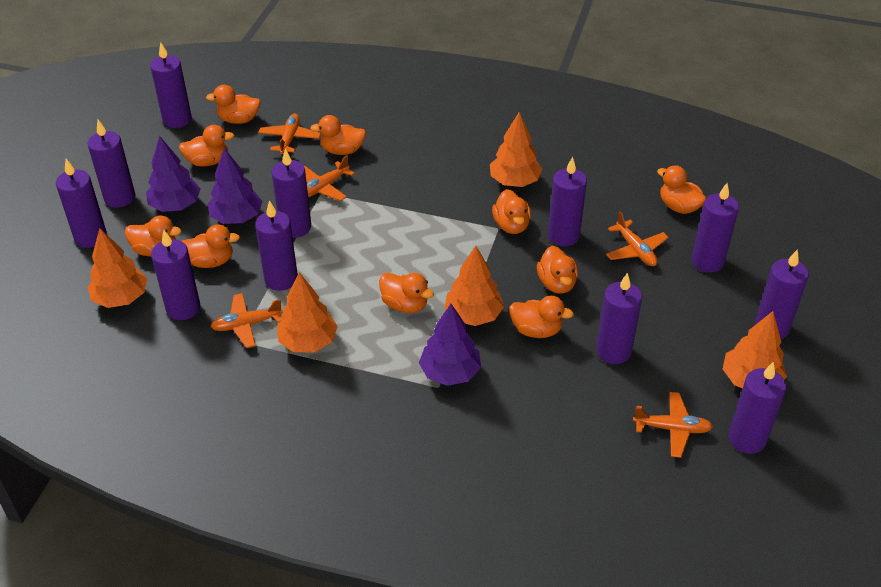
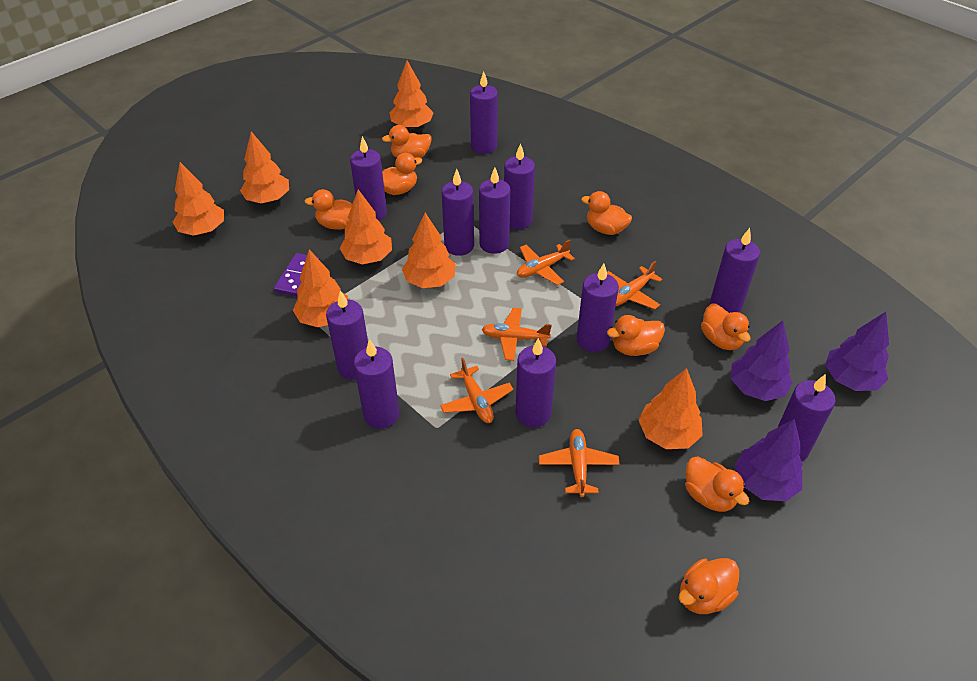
orange duck: [125,216,181,257] [179,125,234,167] [182,224,240,268] [206,85,261,124] [310,115,366,155] [379,273,434,313] [492,189,531,234] [509,296,574,338] [537,246,578,294] [657,165,706,214] = 10 -> [305,189,352,230] [382,125,431,158] [382,153,422,195] [581,191,632,235] [607,315,665,356] [679,558,739,614] [685,456,749,512] [701,303,751,350] = 8
orange tree: [87,229,147,308] [277,272,338,352] [444,246,504,326] [490,112,542,187] [723,311,787,388] = 5 -> [173,162,224,236] [240,131,289,203] [293,249,348,327] [340,189,392,264] [390,61,434,129] [402,213,456,288] [639,368,703,449] = 7
purple domino: none = 0 -> [274,253,320,297] = 1

